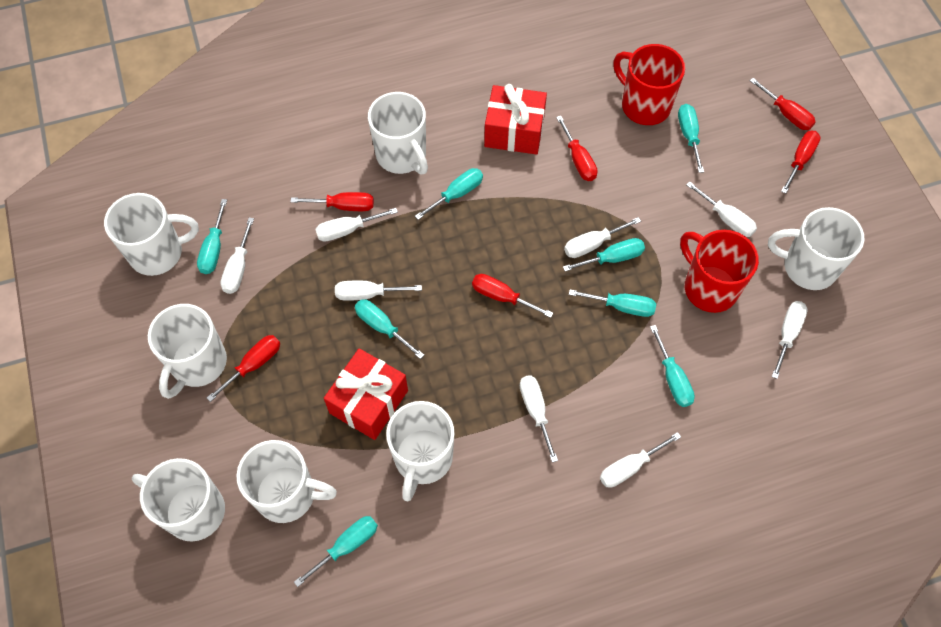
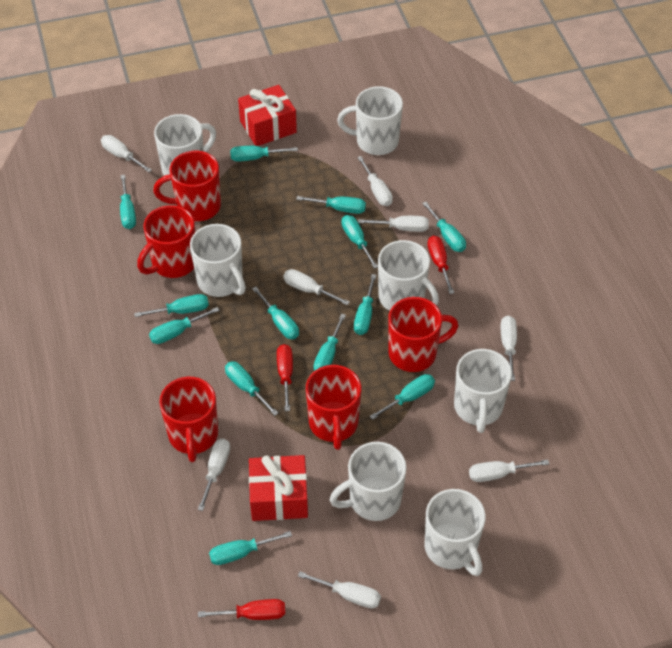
red mug: [613,44,685,125] [680,230,759,313] = 2 -> [137,205,195,278] [153,151,221,221] [159,377,218,462] [306,365,361,450] [388,297,458,372] = 5
red screwdriver: [207,335,280,402] [290,192,374,211] [472,274,553,318] [556,116,597,181] [750,78,816,130] [781,131,821,194] = 6 -> [198,599,285,620] [277,344,293,411] [428,236,454,294] = 3
turquoise screwdriver: [197,199,227,274] [294,516,378,587] [355,299,424,359] [415,168,483,220] [563,238,645,271] [569,289,656,317] [650,325,695,407] [678,104,704,173] = 8 -> [120,175,136,229] [134,294,209,317] [149,307,220,344] [209,531,292,565] [225,361,278,416] [230,146,298,161] [252,287,299,339] [296,196,366,214] [314,313,346,371] [342,215,378,269] [354,274,377,335] [369,374,435,420] [422,202,466,252] = 13

